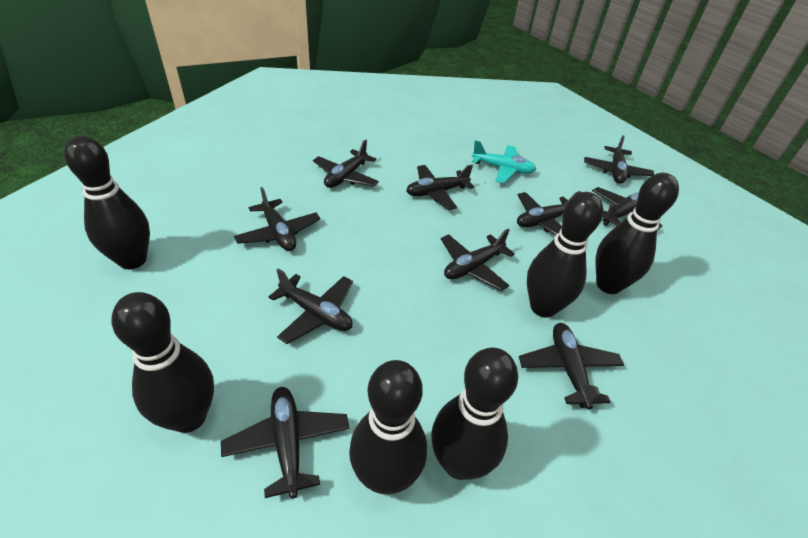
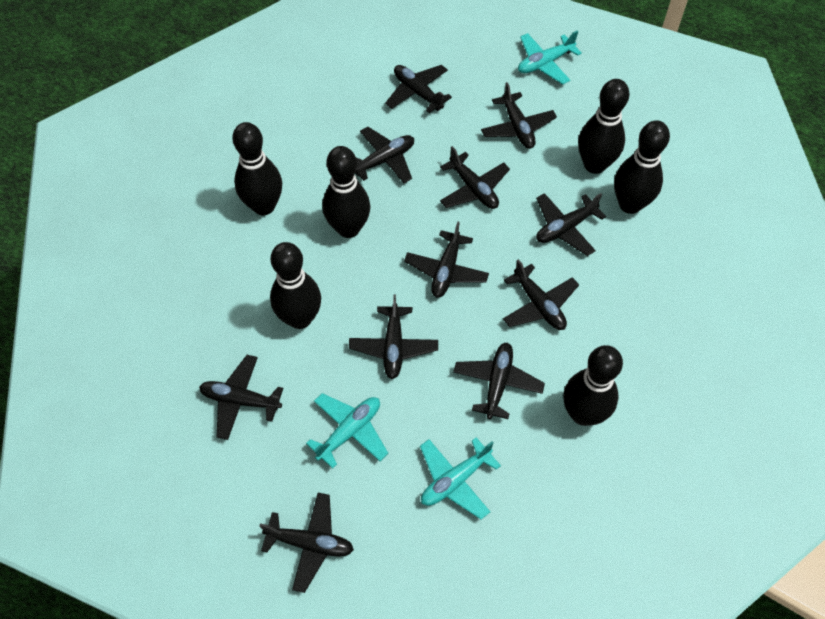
black plane: [221,387,350,499] [234,187,321,251] [269,268,353,344] [313,139,379,188] [406,165,474,210] [441,229,515,291] [517,191,581,235] [519,323,624,409] [584,135,654,184] [592,187,662,230] = 10 -> [199,355,284,440] [259,493,354,593] [349,295,438,379] [355,127,414,183] [385,65,452,113] [404,222,489,298] [440,146,510,209] [453,343,545,419] [481,82,557,149] [503,259,579,330] [536,193,606,256] = 11
turquoise plane: [472,140,536,183] = 1 -> [306,393,388,469] [420,437,501,519] [518,30,582,85] = 3

